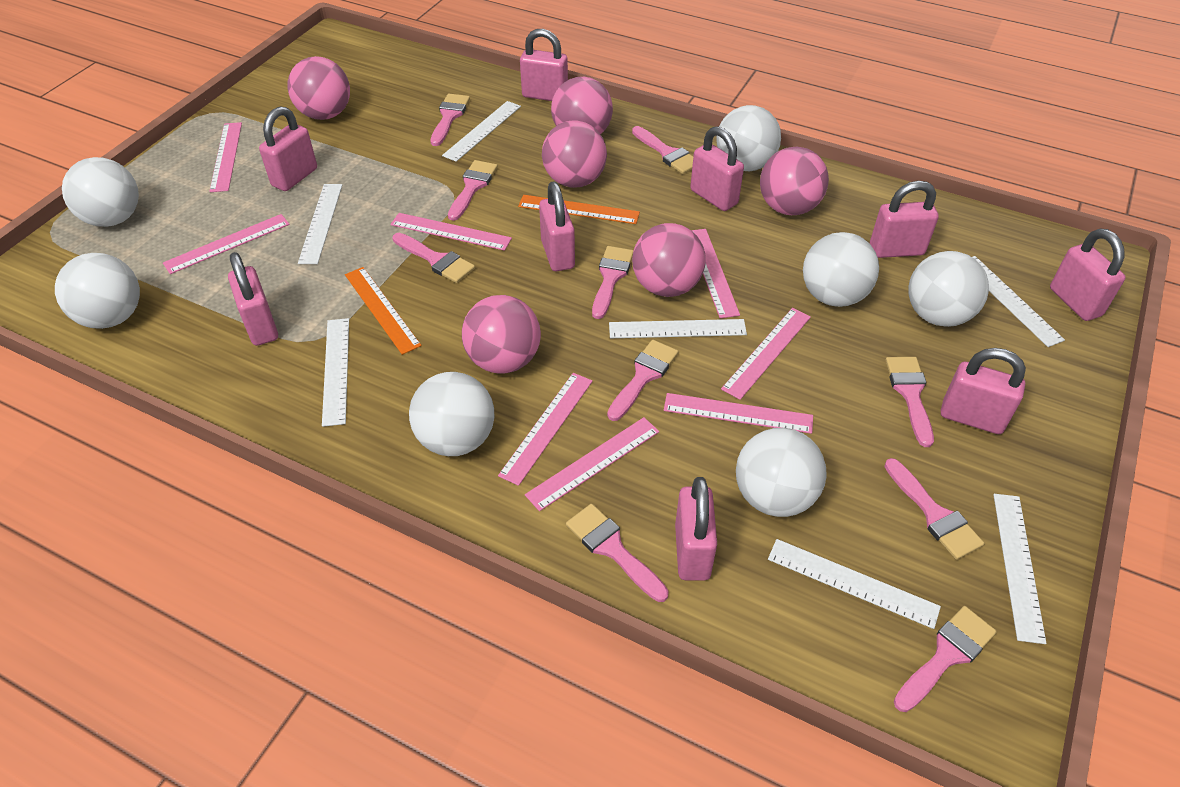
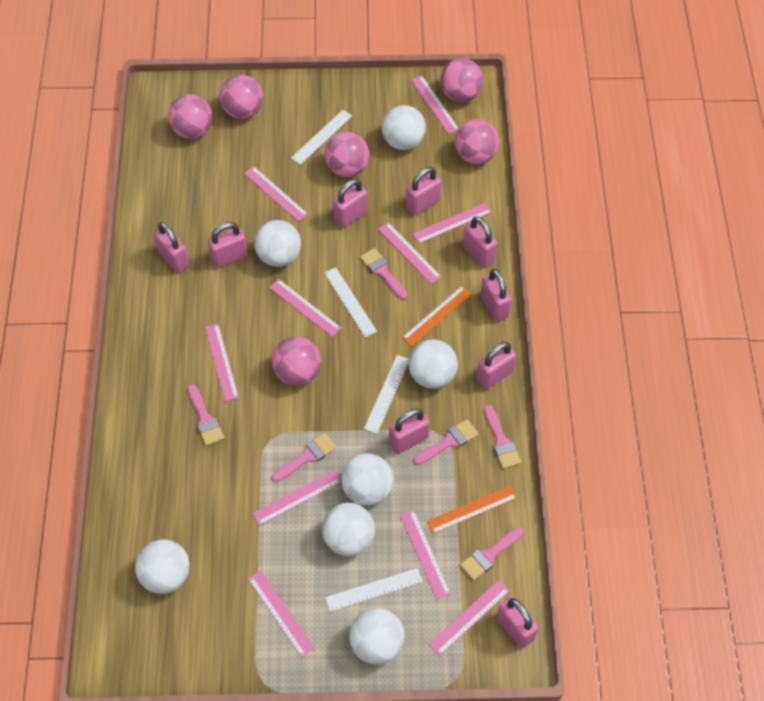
pink brush: [393,233,475,283] [431,94,470,146] [448,160,498,221] [566,504,669,602] [592,246,634,319] [607,340,679,421] [632,126,693,174] [884,458,985,560] [886,357,934,447] [894,606,997,712] = 10 -> [188,384,224,446] [272,433,337,482] [360,248,408,299] [414,419,478,465] [460,527,524,580] [484,404,521,469] = 6
pink ruler: [163,214,290,274] [209,122,242,192] [391,213,512,251] [498,373,593,486] [525,417,659,511] [664,393,813,434] [691,229,740,318] [721,308,811,400] = 8 -> [205,324,239,402] [244,166,308,222] [248,571,315,657] [252,470,342,526] [269,279,341,337] [378,222,442,284] [400,509,451,599] [412,76,459,134] [413,203,492,243] [429,580,510,656] = 10
white ruler: [298,184,342,264] [322,318,349,427] [442,101,521,162] [609,319,747,338] [768,539,941,629] [973,256,1065,347] [993,494,1046,644] = 7 -> [291,110,352,165] [324,267,377,337] [325,568,423,612] [364,355,409,434] = 4

